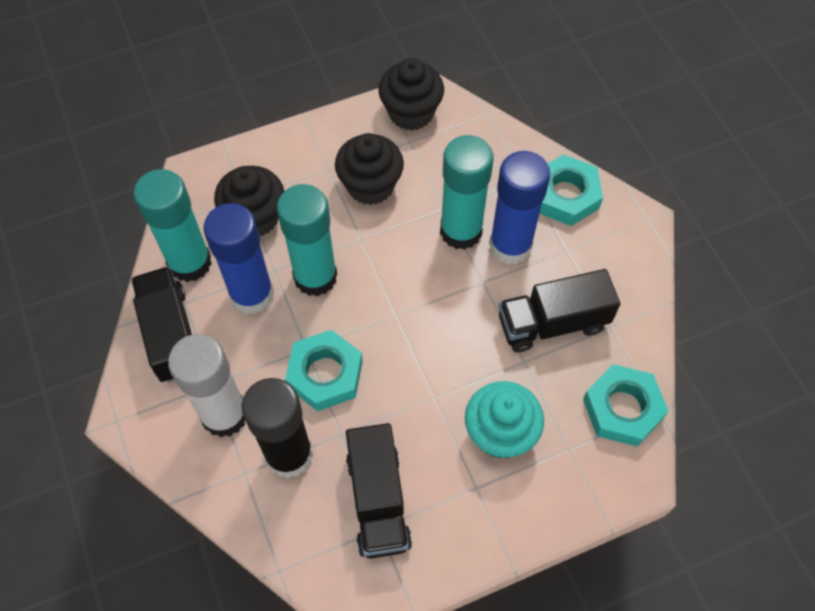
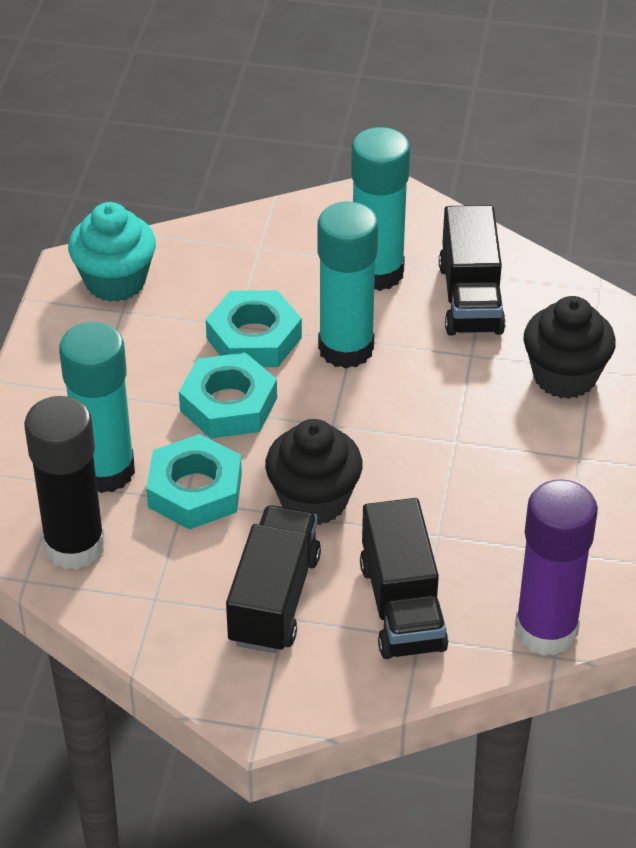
black cupcake: [214,166,284,236] [335,133,404,205] [378,58,444,131] = 3 -> [265,419,363,525] [523,296,616,399] = 2
blue glue stick: [203,203,274,314] [489,151,550,264] = 2 -> none = 0
purple glue stick: none = 0 -> [515,479,598,655] = 1
white glue stick: [168,334,245,437] = 1 -> none = 0

